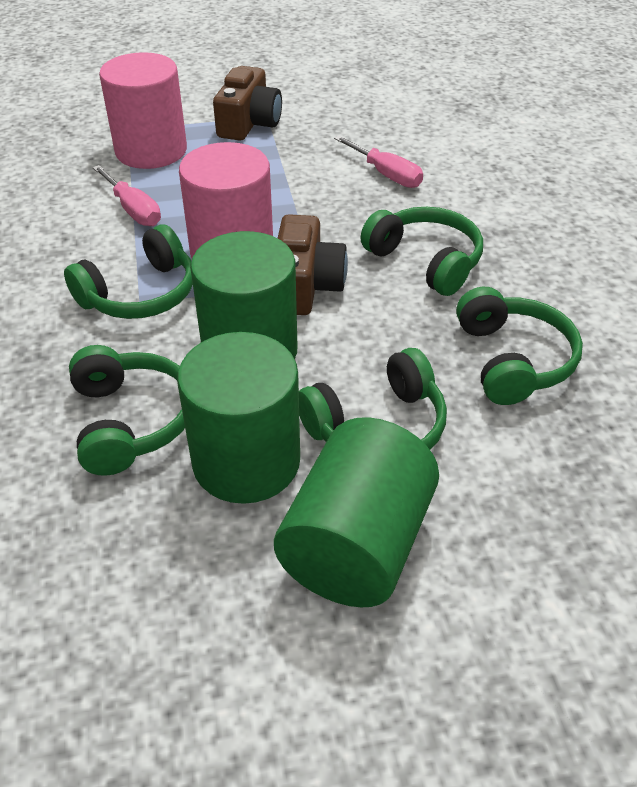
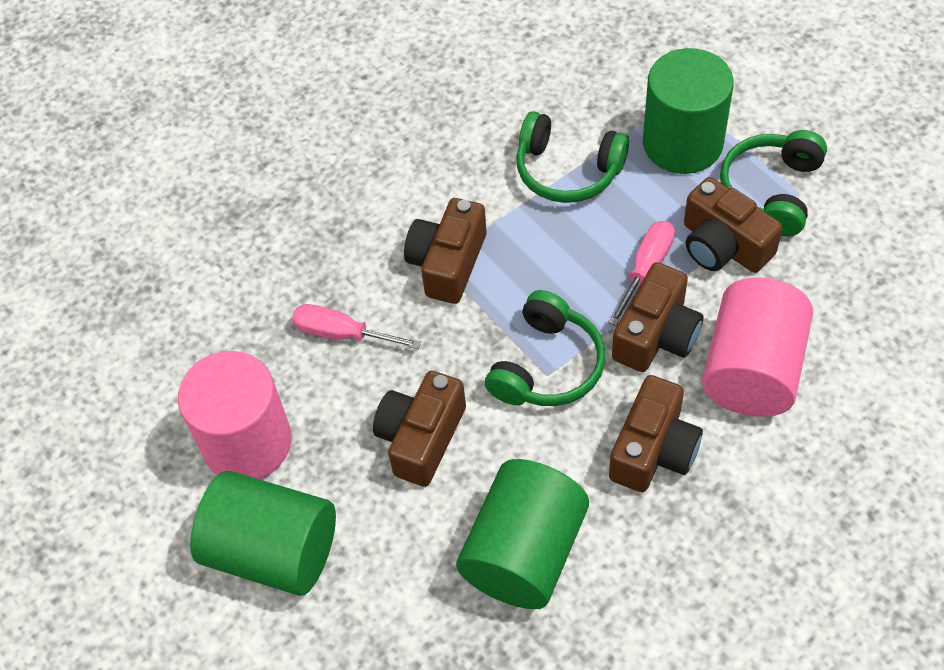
brown camera: [213,66,282,140] [278,214,348,315] = 2 -> [373,371,466,487] [404,198,487,304] [609,375,703,492] [612,262,703,372] [684,177,783,273] = 5
green headphones: [64,225,193,319] [69,345,185,476] [299,348,447,450] [361,207,483,296] [456,287,583,405] = 5 -> [485,290,605,406] [516,111,629,203] [720,130,827,236] = 3

